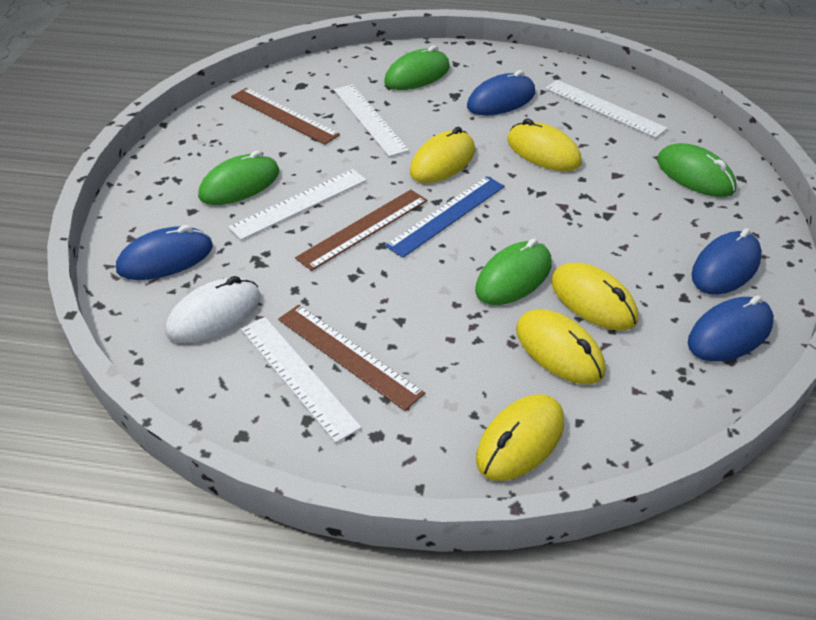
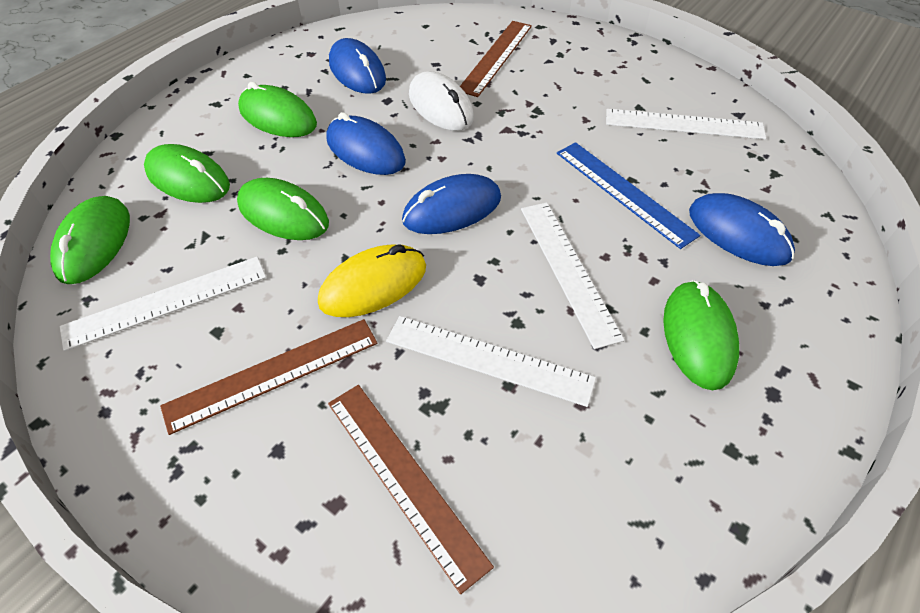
green mouse: [198,151,279,205] [384,45,450,90] [475,238,552,305] [657,143,736,197] = 4 -> [50,196,130,284] [144,144,230,203] [237,178,329,240] [238,82,317,137] [663,280,739,390] = 5
yellow mouse: [410,127,475,183] [476,394,564,481] [507,118,582,171] [516,309,605,384] [551,263,638,330] = 5 -> [318,244,426,317] = 1

